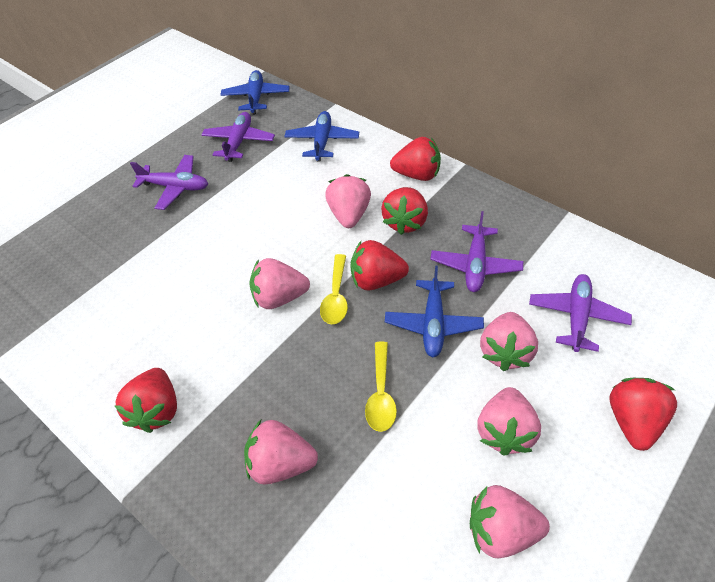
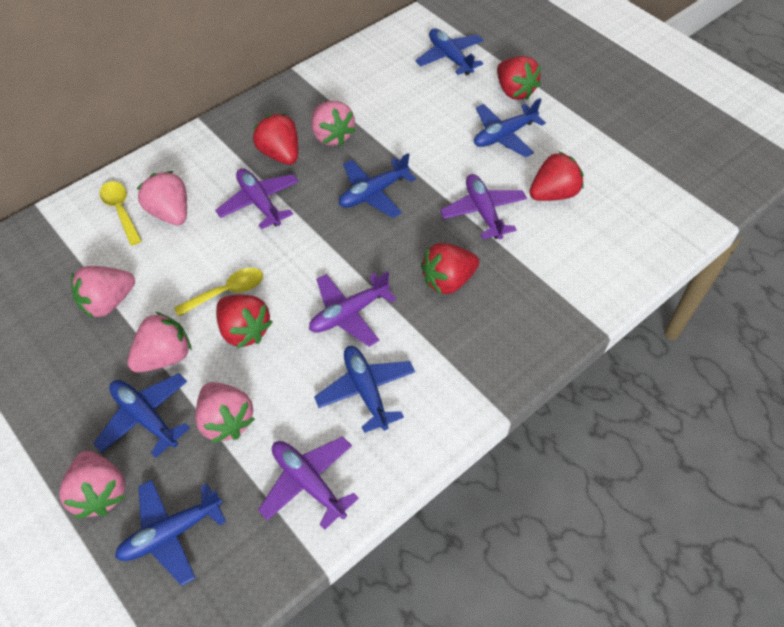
blue plane: [221,70,289,115] [284,111,359,162] [385,266,484,357] = 3 -> [93,373,190,457] [115,480,226,586] [314,346,415,433] [339,153,416,218] [415,28,483,75] [474,98,546,157] = 6

